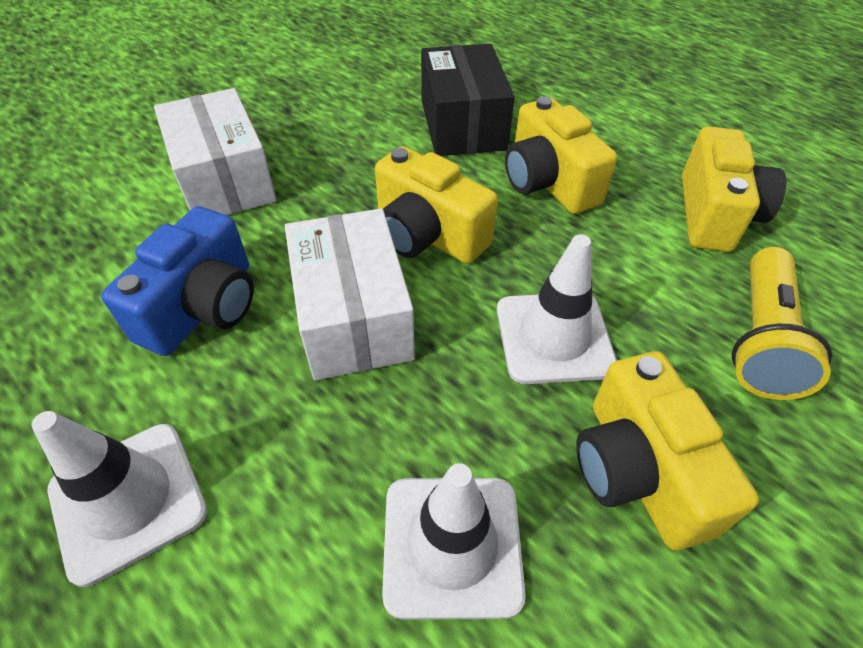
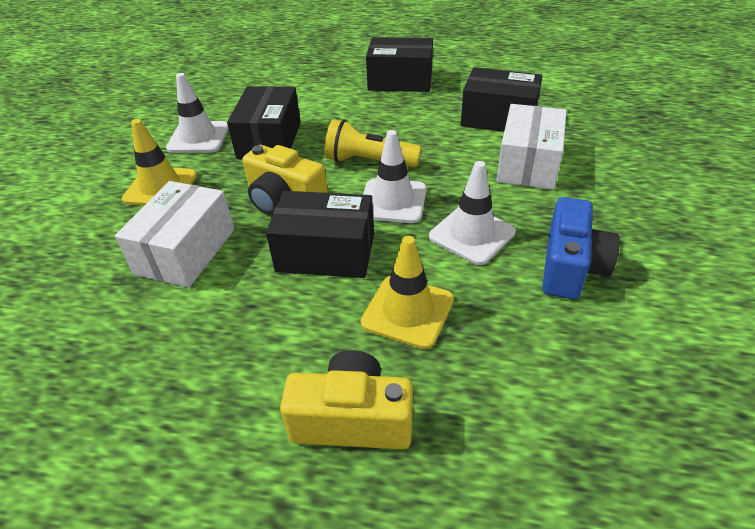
black box: [421,44,515,156] = 1 -> [227,86,301,159] [266,191,374,278] [366,37,433,92] [461,67,543,132] = 4
yellow camera: [375,146,498,264] [505,96,617,214] [576,351,759,550] [682,126,786,252] = 4 -> [243,145,328,215] [280,350,413,449] = 2
yellow traffic cone: none = 0 -> [122,119,197,206] [361,236,454,349] = 2

